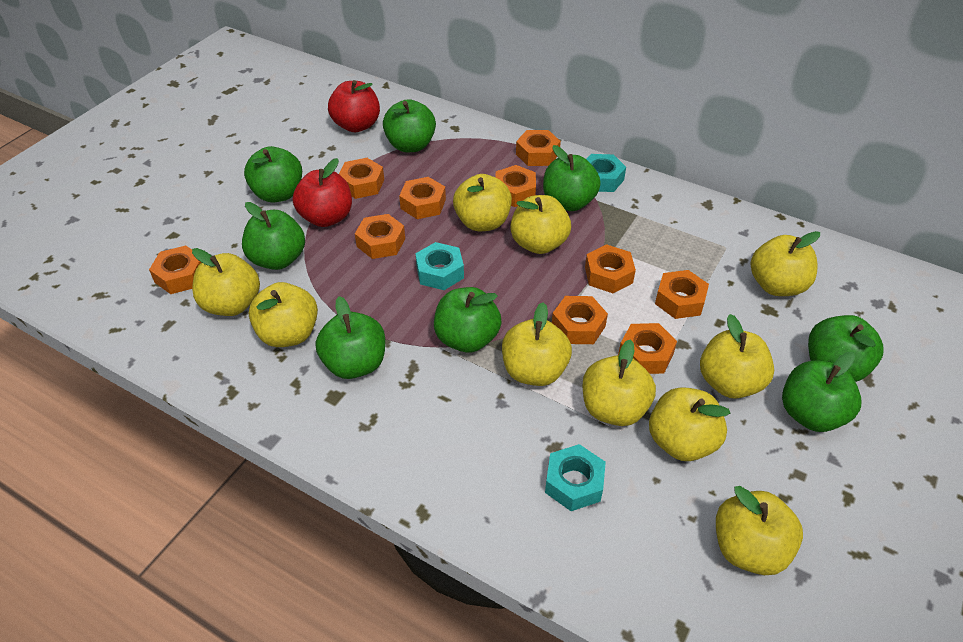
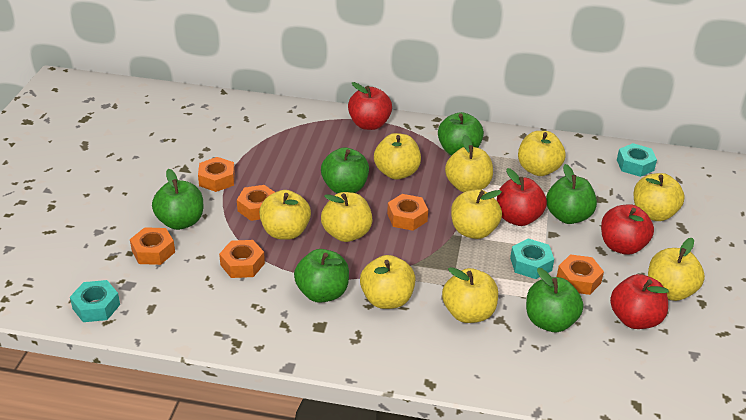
green apple: [242,202,305,270] [244,146,302,202] [316,296,385,379] [383,99,436,152] [434,287,501,353] [543,145,601,211] [782,352,861,432] [808,315,884,382] = 8 -> [152,169,203,230] [294,249,349,303] [321,147,369,194] [438,112,484,156] [526,268,584,332] [546,164,597,224] = 6
orange nut: [149,246,201,294] [339,158,384,199] [355,214,405,259] [399,177,446,219] [495,165,536,207] [516,130,561,166] [552,296,608,344] [585,244,636,293] [618,323,677,374] [655,270,709,319] = 10 -> [130,227,175,265] [198,157,235,192] [219,240,265,278] [237,185,275,221] [387,194,428,231] [557,254,604,295] = 6
red apple: [293,158,352,227] [328,80,380,132] = 2 -> [348,82,392,130] [497,168,547,226] [601,204,654,255] [610,274,669,329] = 4

